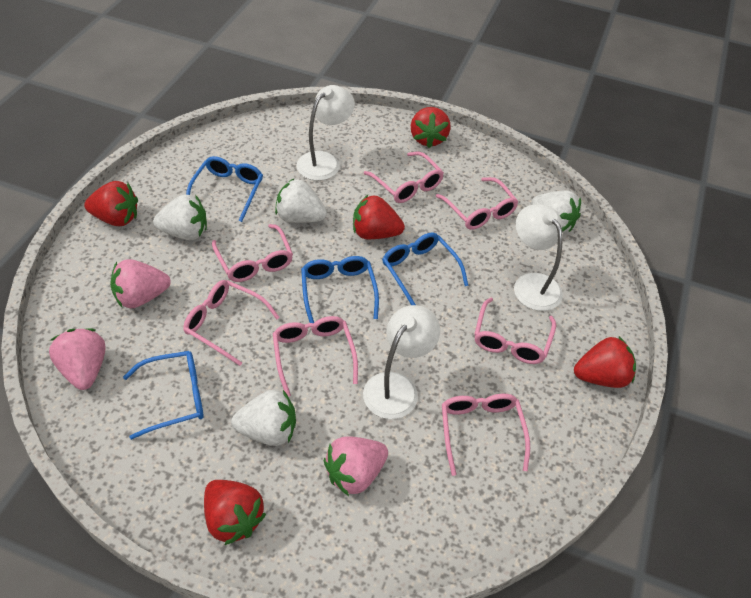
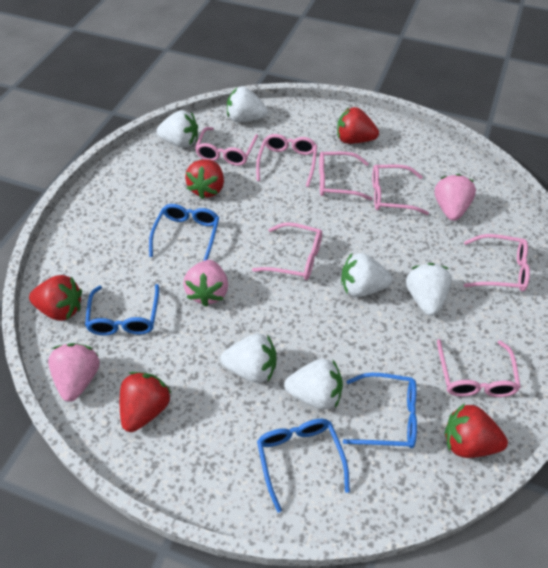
white lamp: [296,85,355,181] [363,305,440,419] [514,204,563,311] = 3 -> none = 0
white strawberry: [153,195,207,240] [231,390,296,446] [275,178,327,223] [531,190,581,233] = 4 -> [156,110,198,148] [221,334,276,383] [227,87,268,122] [284,359,343,409] [341,253,393,297] [406,263,452,316] = 6

